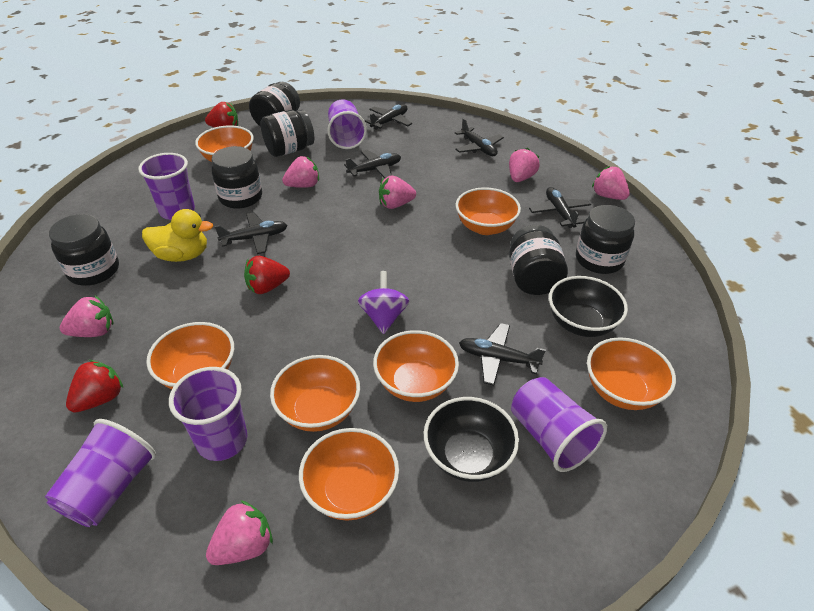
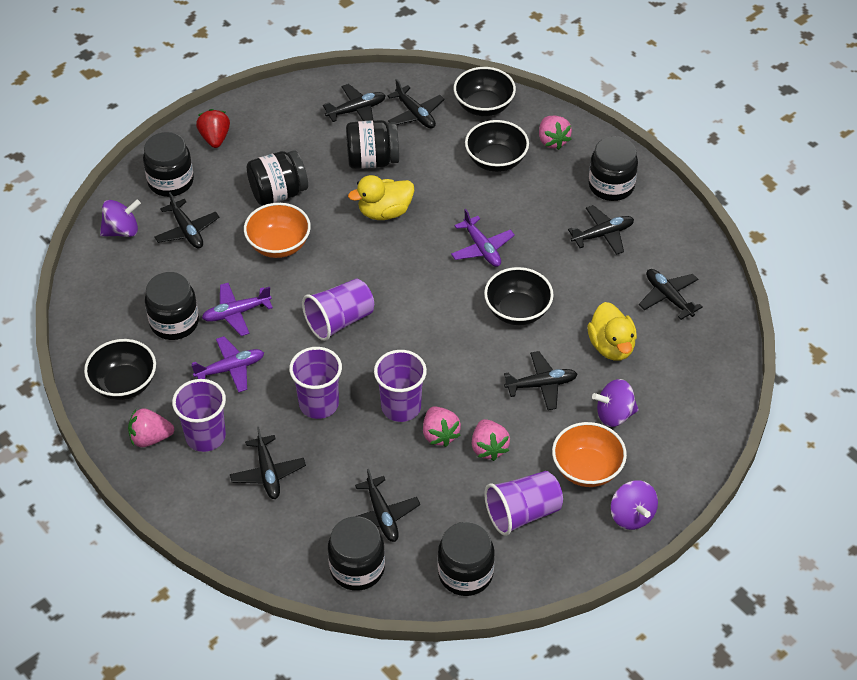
black bowl: [424,397,519,482] [549,276,628,337] = 2 -> [84,339,156,400] [454,67,516,116] [465,120,529,172] [484,267,554,325] = 4
black jar: [49,214,119,286] [212,146,262,209] [249,82,300,127] [261,110,314,157] [509,225,568,295] [576,205,635,274] = 6 -> [143,132,194,197] [145,272,199,340] [247,150,308,206] [328,516,385,591] [346,120,399,169] [438,522,495,596] [589,136,638,201] = 7
black plane: [215,212,288,254] [344,150,401,179] [365,104,412,130] [455,118,504,156] [459,323,546,386] [529,187,591,228] = 6 -> [154,192,219,249] [230,427,306,499] [323,84,386,122] [355,469,420,542] [387,79,445,128] [504,351,577,410] [568,205,634,255] [639,269,703,320] = 8
orange bowl: [146,322,234,389] [195,125,254,162] [270,355,360,432] [299,428,399,521] [373,330,459,402] [455,187,521,235] [587,337,676,410] = 7 -> [244,203,311,258] [552,422,627,487] = 2
pink strawberry: [60,296,114,337] [206,500,273,565] [282,156,319,188] [379,175,416,209] [509,148,540,182] [592,166,630,200] = 6 -> [128,408,174,447] [423,406,461,447] [472,419,510,461] [539,116,572,150] = 4
purple plane: none = 0 -> [191,336,264,392] [202,283,273,336] [451,209,515,267] = 3
purple spinning top: [358,271,409,334] = 1 -> [100,200,141,237] [592,379,639,427] [610,480,658,530] = 3
red strawberry: [66,360,123,413] [205,102,238,128] [244,256,290,294] = 3 -> [196,109,230,148] = 1
yellow duck: [142,209,213,262] = 1 -> [348,175,414,220] [587,302,637,361] = 2

